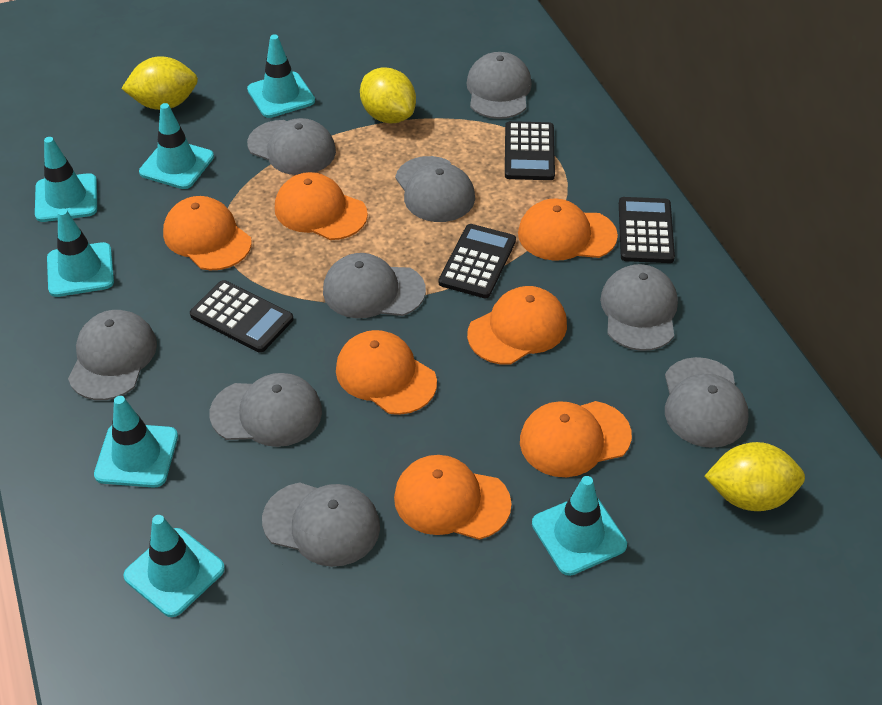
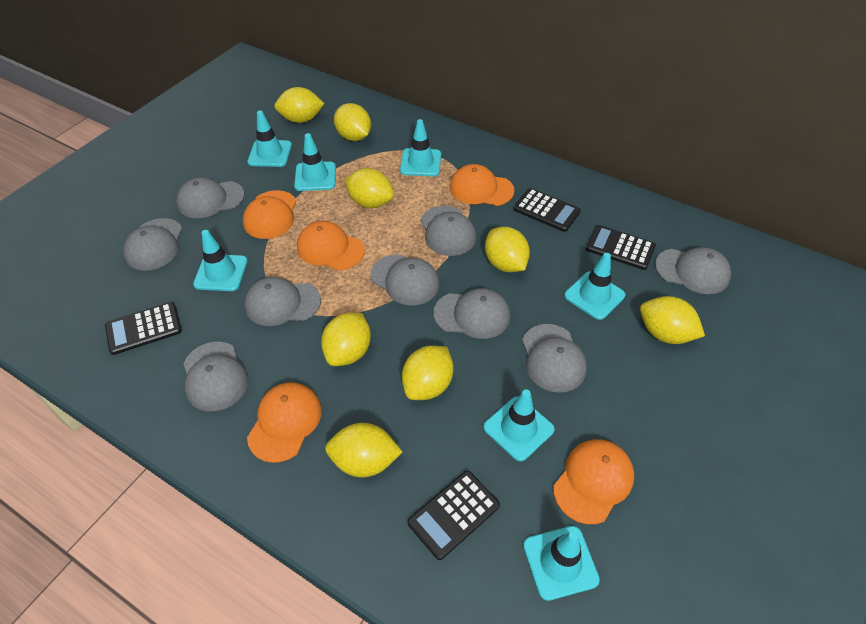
orange cap: [163,196,252,270] [275,172,368,240] [336,330,437,415] [394,455,512,540] [467,286,567,365] [518,199,618,261] [520,401,632,477] = 7 -> [243,190,296,239] [247,382,322,463] [297,221,365,271] [449,164,514,206] [553,439,634,524] = 5
yellow lemon: [121,56,198,110] [360,68,416,123] [705,442,805,511] = 3 -> [274,87,325,123] [321,313,371,366] [325,423,402,478] [334,103,371,141] [344,168,394,208] [402,346,454,400] [485,227,530,272] [640,296,705,344] = 8

